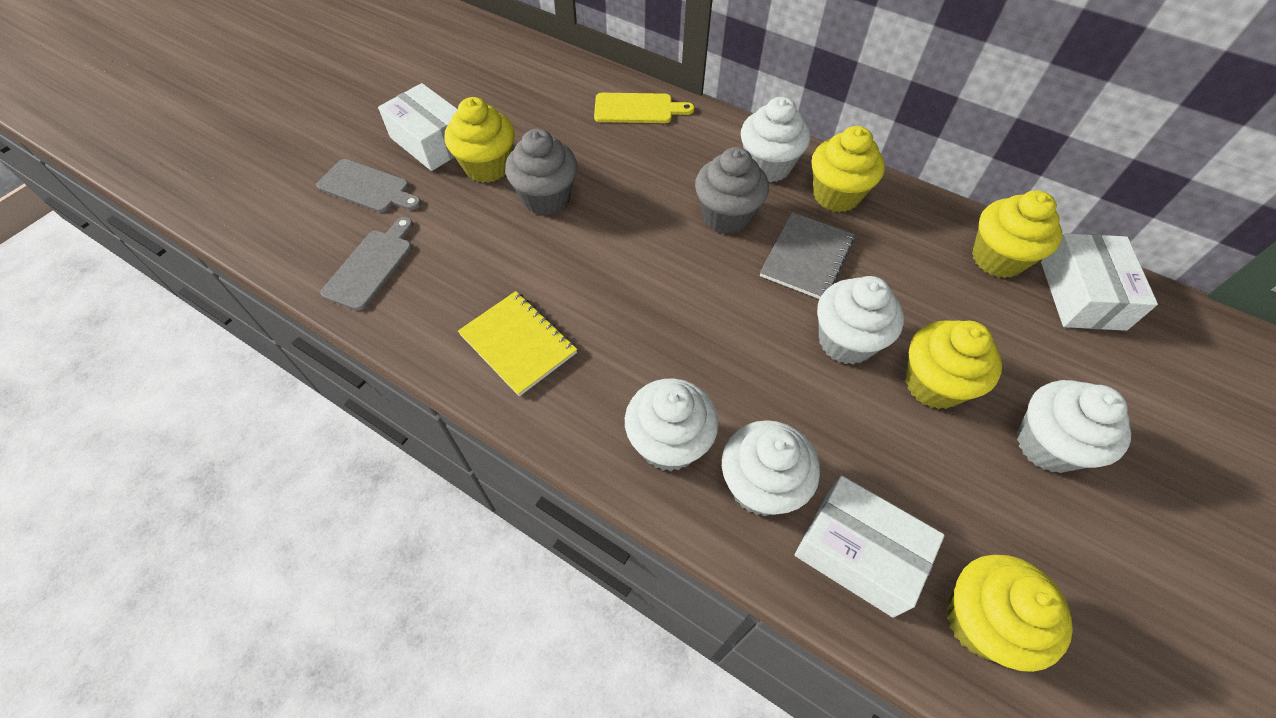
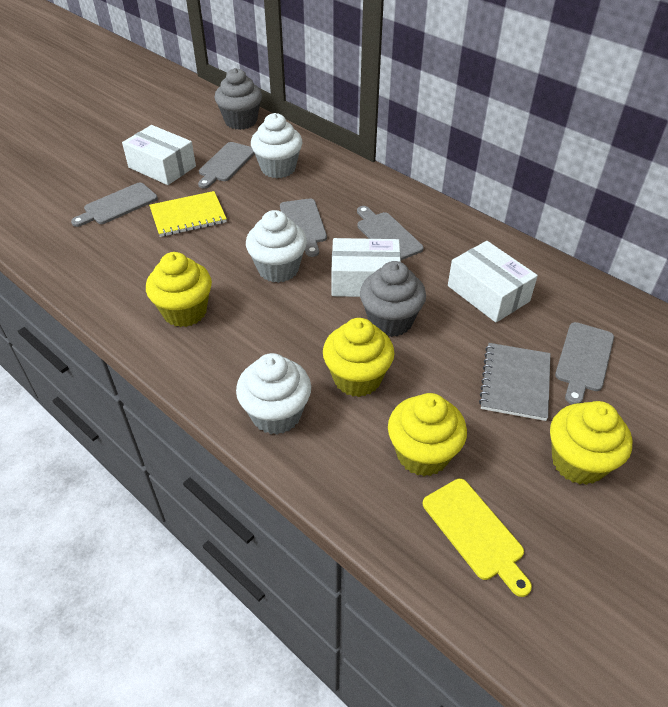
grey cutting board: [316,159,421,213] [321,217,413,311] = 2 -> [71,183,158,227] [198,142,255,189] [280,199,327,257] [357,206,424,260] [555,322,614,404] = 5
white cupcake: [625,378,719,471] [722,420,820,516] [741,97,810,182] [817,276,904,365] [1017,380,1131,473] = 5 -> [236,353,311,434] [246,210,307,283] [251,113,302,178] = 3
yellow cupcake: [444,97,515,183] [812,126,885,212] [905,320,1002,409] [947,555,1073,672] [972,190,1062,278] = 5 -> [146,252,212,327] [323,318,394,397] [388,393,467,476] [550,401,632,485] = 4

